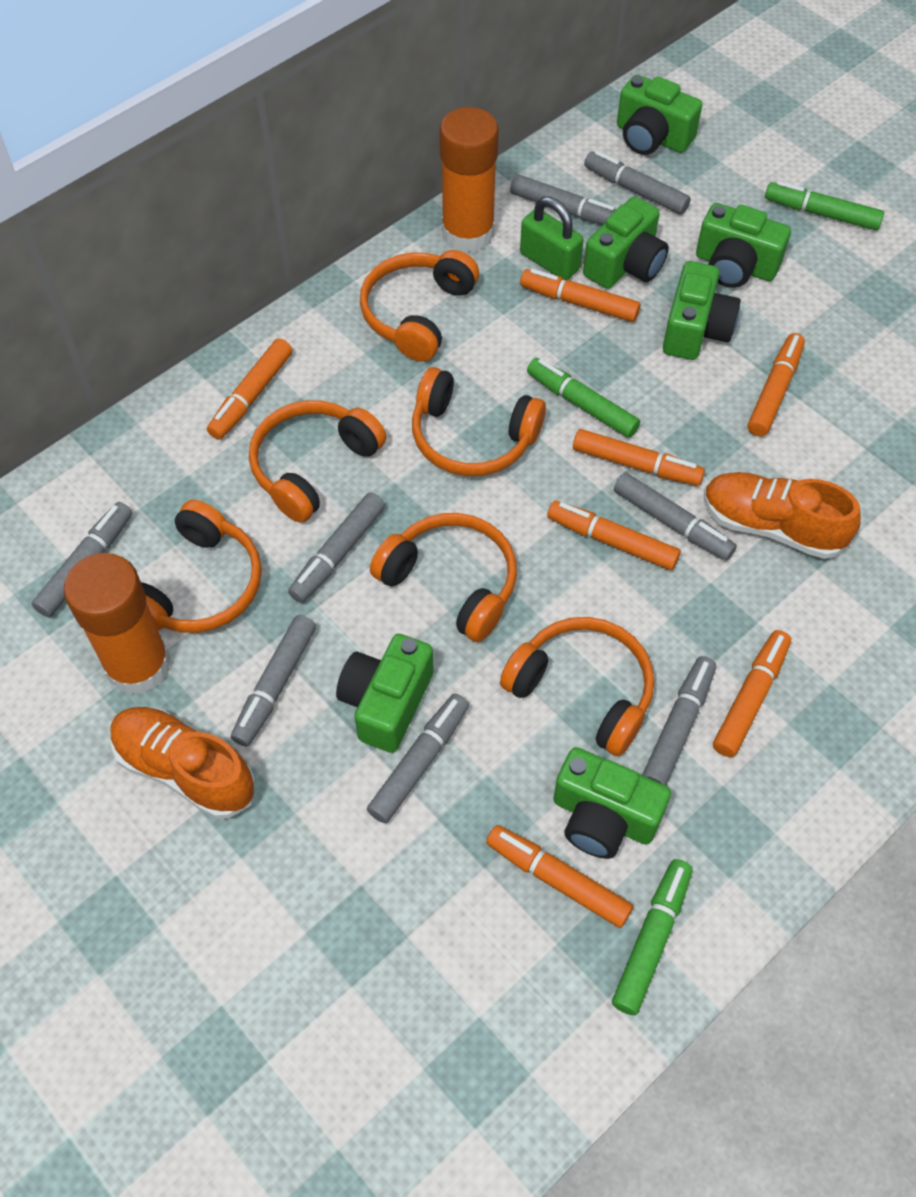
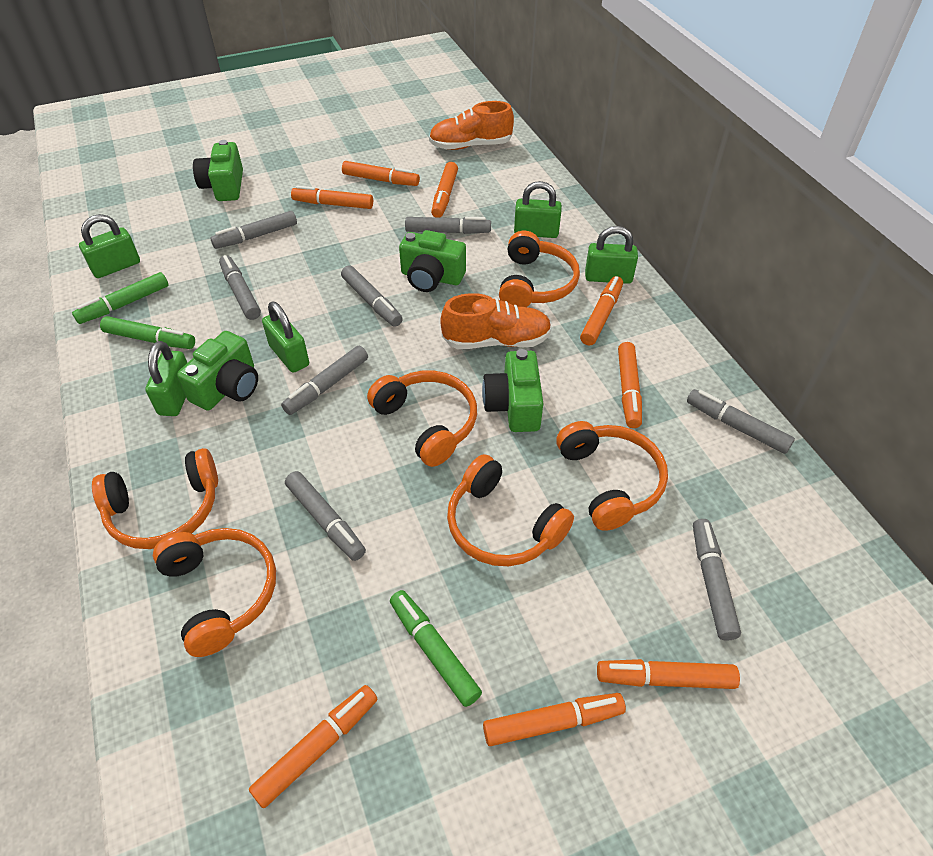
green camera: [336,634,434,753] [553,747,671,859] [583,197,669,289] [617,75,702,155] [663,261,741,360] [696,203,791,288] = 6 -> [177,331,258,411] [193,140,243,201] [399,230,466,292] [482,349,543,432] = 4
green padlock: [520,197,583,280] = 1 -> [79,214,140,278] [145,341,187,416] [262,302,309,373] [514,181,562,238] [585,226,638,284] = 5
orange glue stick: [64,553,171,695] [439,107,499,253] = 2 -> none = 0
orange marker: [207,338,292,440] [486,825,633,928] [520,269,640,322] [547,501,681,570] [573,429,705,486] [713,630,791,757] [748,333,805,437] = 7 -> [249,685,378,808] [291,185,373,209] [342,161,420,186] [431,162,458,218] [483,693,626,746] [580,276,623,346] [597,659,740,689] [618,342,642,428] = 8

